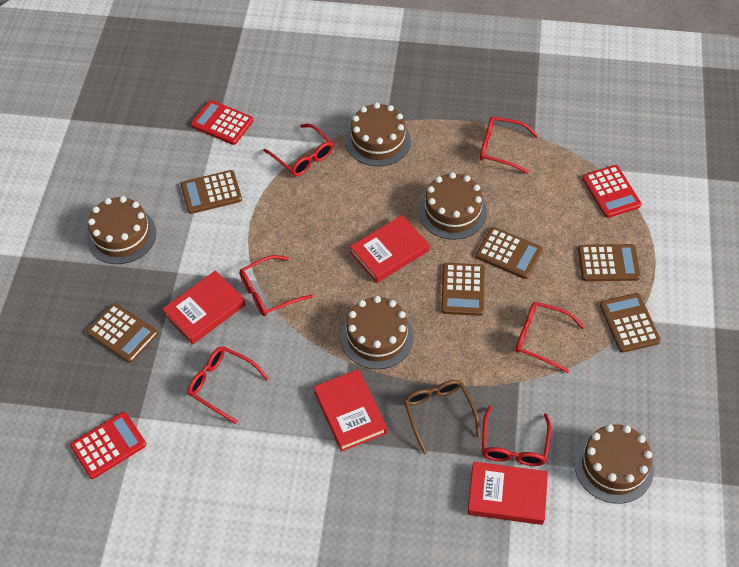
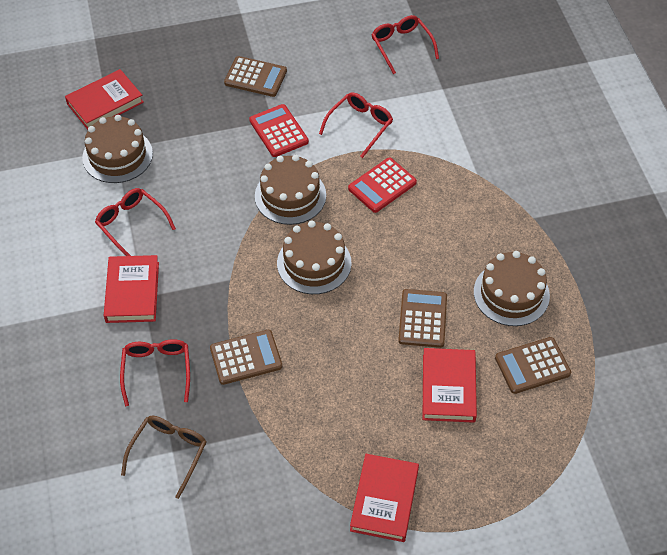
brown cake: [87,196,156,264] [341,296,414,369] [346,103,411,167] [419,172,487,240] [574,424,654,504] = 5 -> [82,115,153,183] [255,155,326,225] [277,220,352,294] [474,251,550,326] = 4
brown calculator: [87,303,158,363] [181,170,242,214] [441,263,485,316] [476,227,543,279] [578,244,641,281] [600,293,661,353] = 6 -> [210,330,282,385] [224,56,287,97] [398,289,447,348] [495,337,571,394] = 4
red calculator: [70,412,146,479] [191,100,253,145] [582,165,641,218] = 3 -> [249,104,309,157] [348,157,417,213] = 2
red glasses: [188,346,269,424] [239,255,313,316] [263,124,333,176] [480,117,538,174] [482,406,551,466] [516,301,584,373] = 6 -> [95,188,176,256] [120,339,190,406] [319,92,393,158] [372,15,439,74] = 4

